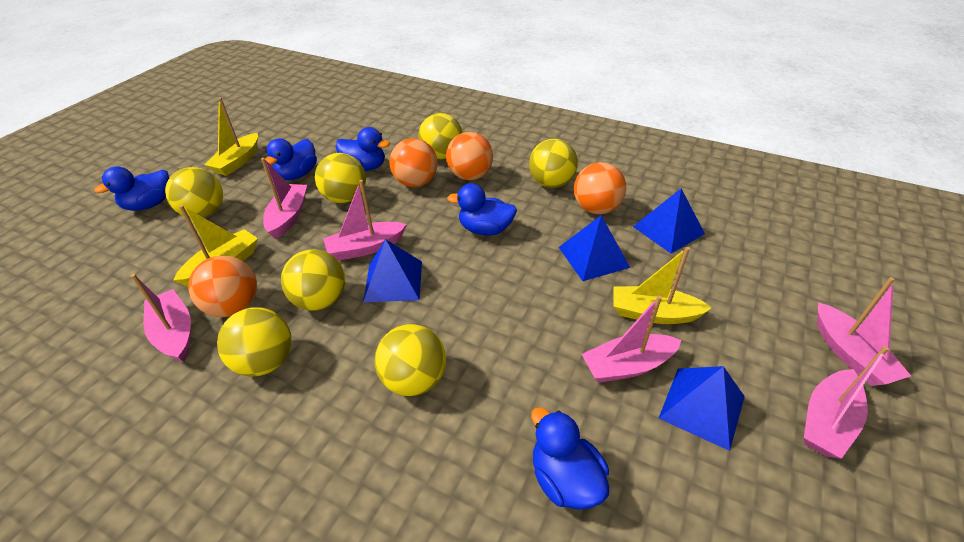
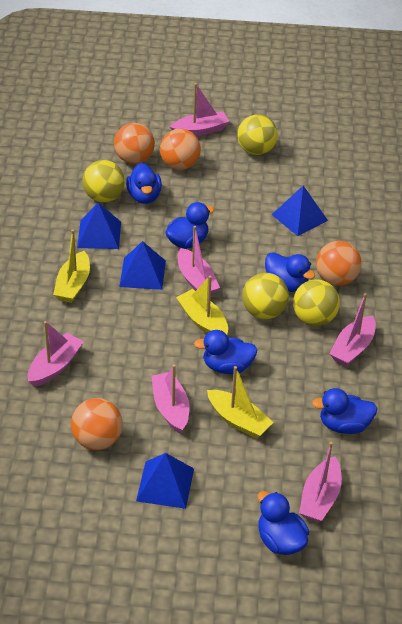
blue duck: [94,166,169,211] [265,138,317,180] [335,127,390,171] [447,183,517,235] [531,407,609,510] = 5 -> [126,163,162,204] [165,202,215,249] [194,330,258,374] [257,491,309,555] [265,252,315,292] [312,388,377,434] = 6
yellow ball: [165,167,223,218] [217,307,292,377] [281,249,345,311] [315,153,366,203] [375,324,446,396] [418,113,463,159] [529,139,578,188] = 7 -> [82,160,125,203] [237,114,278,155] [242,273,289,319] [293,279,340,326] = 4

